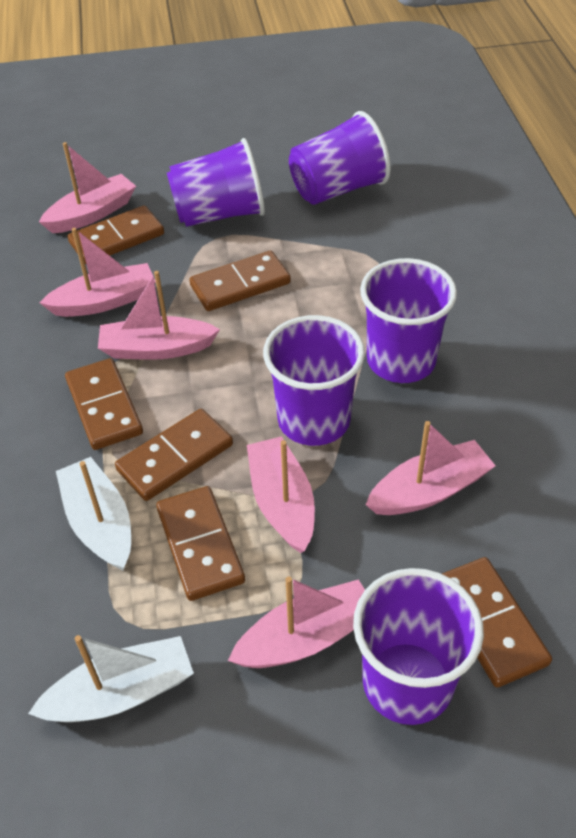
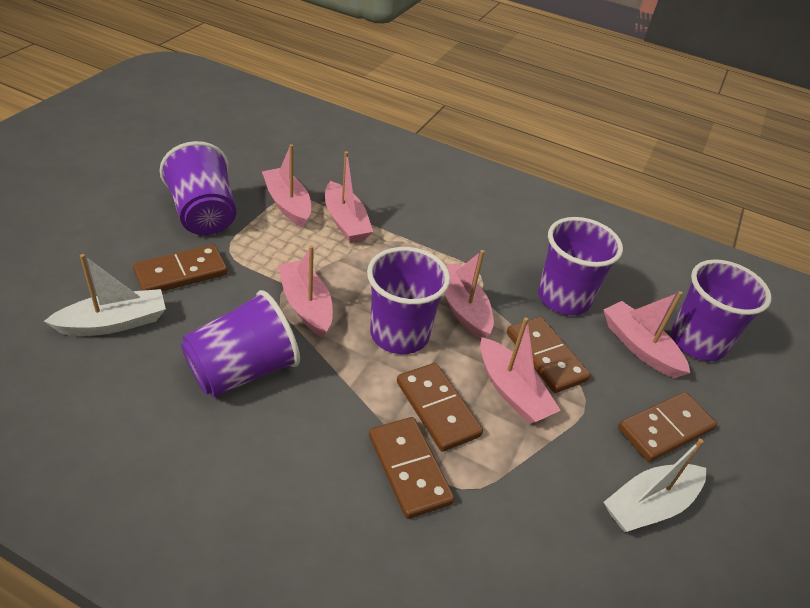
brown domino: [65,358,143,450] [68,206,164,264] [115,409,233,501] [156,486,245,601] [189,251,291,311] [442,557,552,688] = 6 -> [133,244,228,291] [369,417,455,519] [397,363,483,452] [507,317,591,393] [618,392,717,462] = 5

